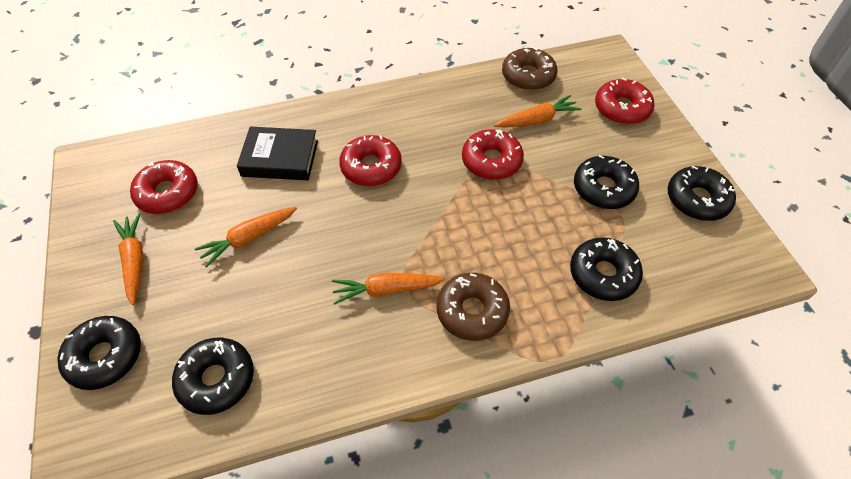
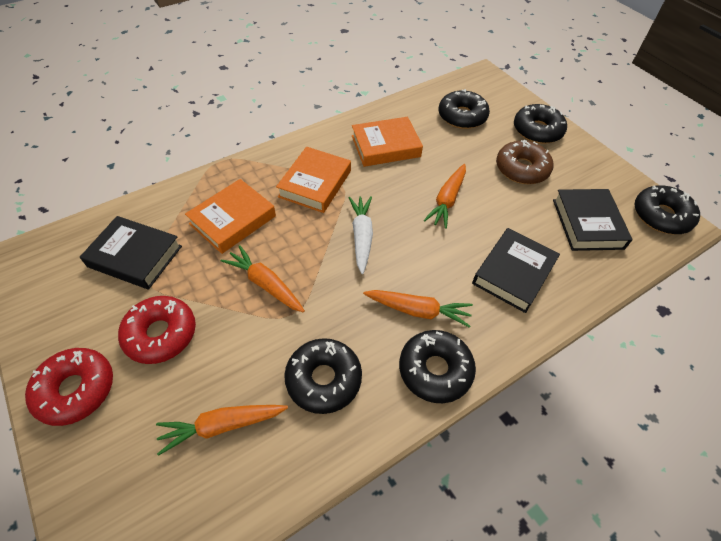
black book: [237,127,318,180] = 1 -> [80,216,182,289] [472,228,560,313] [553,189,633,251] = 3
brown donut: [436,273,510,341] [502,47,557,91] = 2 -> [496,140,554,184] = 1
orange book: none = 0 -> [185,179,276,254] [276,147,351,213] [352,117,423,167] = 3
red donut: [130,160,198,214] [339,135,402,186] [462,129,524,180] [595,78,654,124] = 4 -> [25,348,113,426] [118,296,196,364] = 2
white carrot: none = 0 -> [348,197,373,274] = 1

